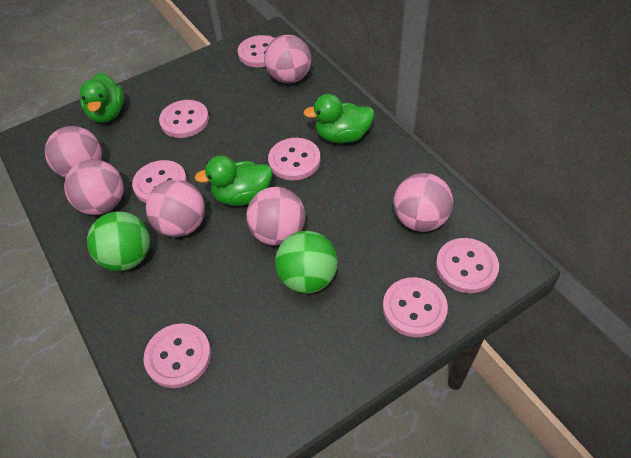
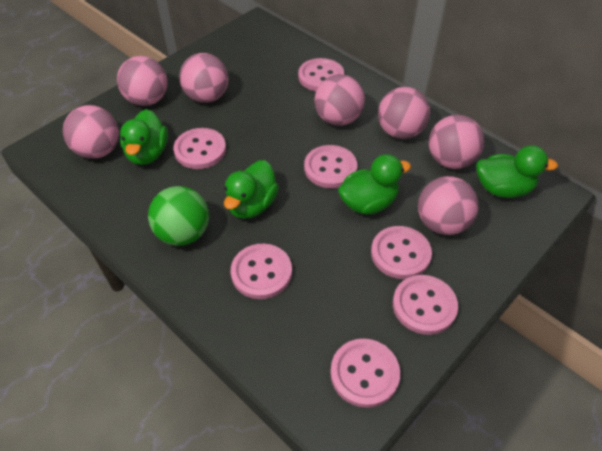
green ball: [87,211,150,271] [275,231,338,294] = 2 -> [148,186,209,246] = 1
green duck: [80,73,124,123] [195,156,272,206] [303,94,374,143] = 3 -> [120,109,168,165] [224,160,279,219] [338,154,411,215] [476,146,558,198] = 4
pink ball: [45,126,102,178] [64,159,124,215] [146,179,205,237] [246,187,305,246] [264,35,311,84] [393,173,453,232] = 6 -> [63,105,119,159] [117,56,167,106] [179,53,229,103] [314,74,365,126] [378,87,430,139] [418,176,479,235] [429,115,484,169] = 7

